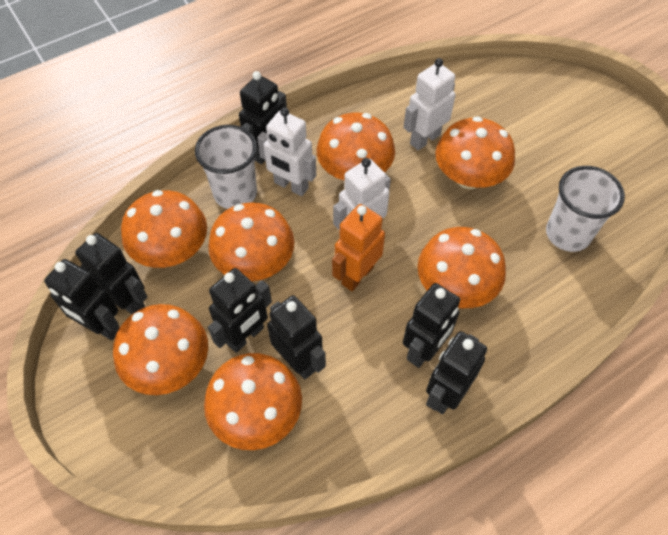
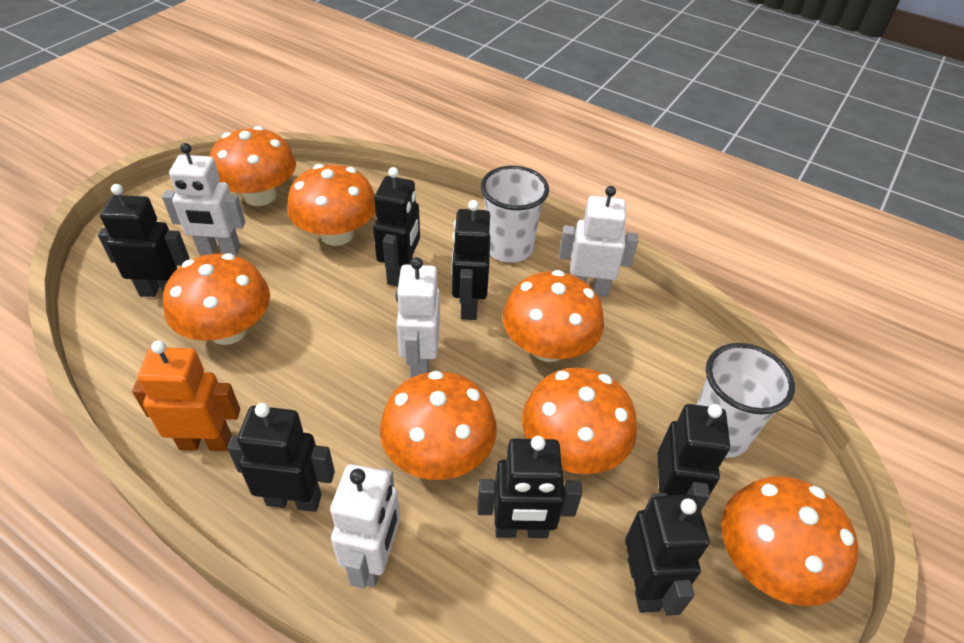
white robot: [257,107,316,196] [333,158,391,230] [403,58,456,150] = 3 -> [162,143,245,256] [330,464,400,588] [396,257,440,378] [559,186,638,297] = 4

